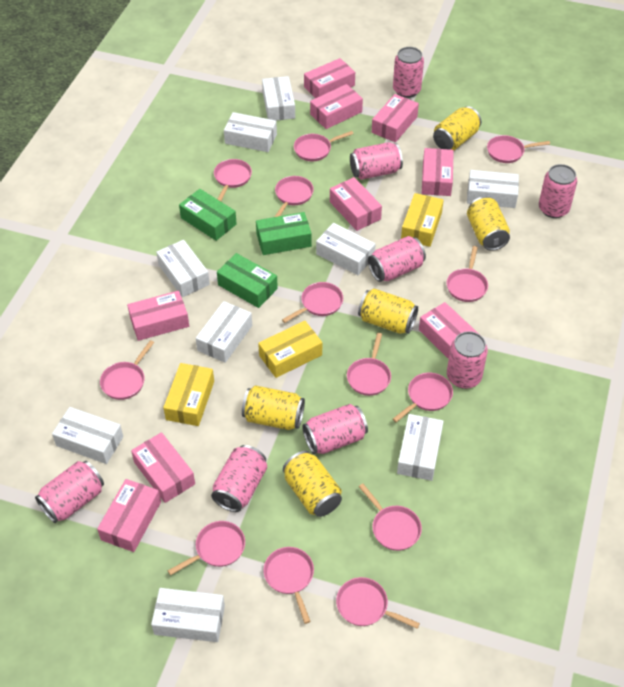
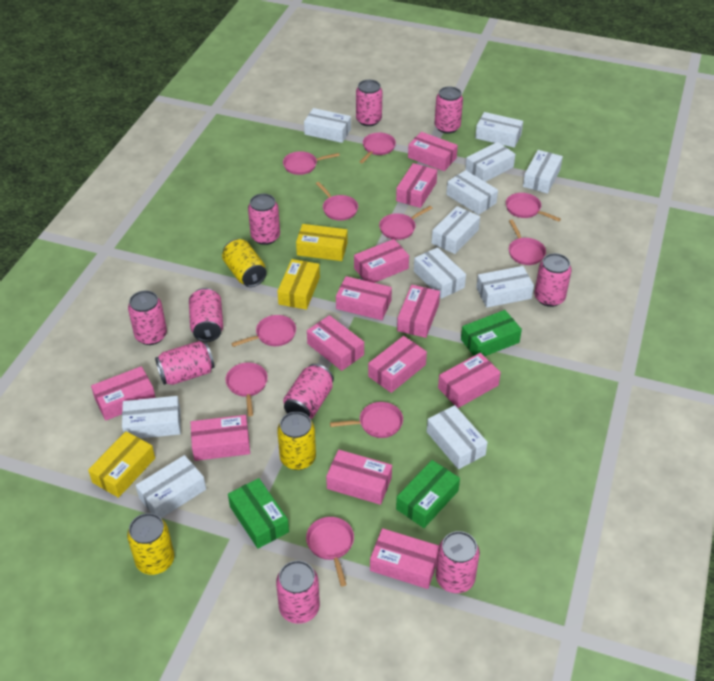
pink box: [97,479,161,552] [127,291,189,341] [131,432,195,503] [304,58,355,98] [310,84,363,129] [330,177,382,231] [372,94,419,142] [419,302,480,359] [422,148,454,196] = 9 -> [91,366,156,421] [191,415,250,461] [307,315,364,371] [326,450,392,505] [336,276,392,320] [354,239,409,283] [368,336,427,393] [370,528,439,589] [396,163,437,208] [397,285,440,338] [408,132,458,171] [438,353,501,408] = 12
pink can: [35,461,104,523] [211,445,267,512] [302,404,368,454] [350,142,403,180] [368,236,426,282] [393,47,424,98] [447,331,488,389] [539,164,577,218] = 8 -> [128,290,167,345] [155,341,214,385] [189,288,223,342] [248,194,280,245] [276,560,320,624] [283,364,334,419] [356,80,382,126] [435,86,463,134] [436,531,480,593] [534,253,572,307] = 10
pink pan: [100,340,154,400] [168,521,245,575] [214,159,252,201] [263,547,314,624] [275,176,314,217] [282,282,343,323] [294,131,353,161] [336,577,420,629] [347,333,391,396] [359,483,422,551] [393,373,453,422] [447,246,488,302] [487,135,550,163] = 13 -> [225,362,268,416] [231,315,296,347] [283,151,340,175] [306,517,354,586] [316,182,358,221] [330,402,403,438] [360,133,396,163] [379,206,432,240] [506,193,561,222] [509,220,546,265] = 10
white box: [52,407,123,464] [151,588,225,642] [156,240,210,297] [196,301,252,363] [224,112,277,152] [262,76,295,120] [316,223,376,275] [397,414,444,481] [467,170,519,208] = 9 -> [122,396,181,438] [136,455,206,518] [304,108,351,143] [414,247,466,299] [427,405,488,469] [432,206,480,254] [446,170,498,215] [465,142,516,182] [475,112,523,148] [476,266,534,308] [523,150,563,194] = 11
yellow can: [242,385,305,430] [283,451,342,517] [358,288,418,334] [433,106,481,150] [467,197,510,251] = 5 -> [127,513,174,575] [222,239,267,287] [277,412,316,470] = 3

